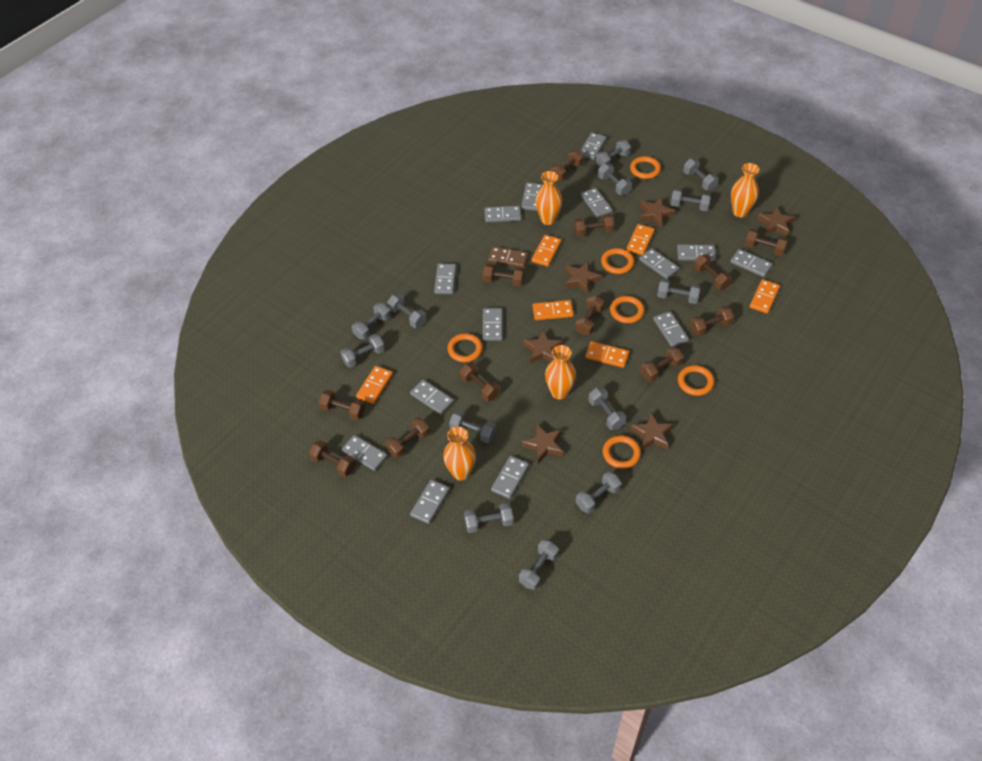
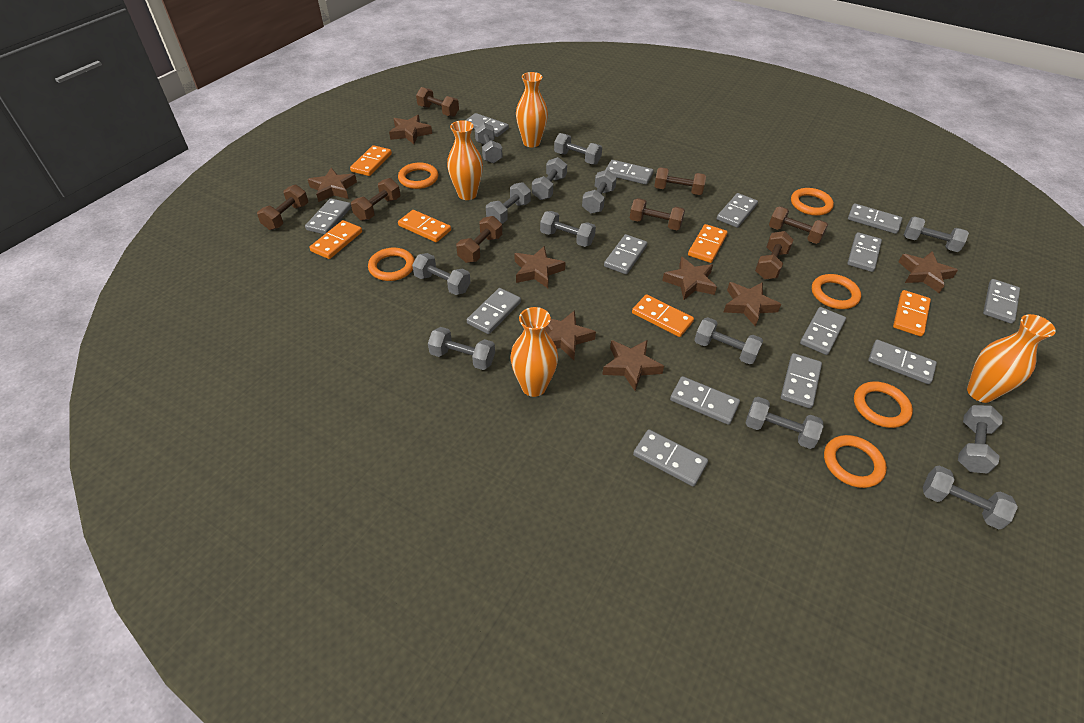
brown domino: [488,246,528,268] = 1 -> none = 0
brown dumbbell: [309,440,356,477] [318,390,365,420] [385,417,430,458] [460,363,500,402] [483,264,524,287] [551,150,584,181] [574,214,614,237] [575,295,604,335] [640,346,684,382] [690,306,734,336] [694,254,732,290] [745,229,788,256] = 12 -> [257,185,308,230] [351,178,400,221] [416,87,459,117] [456,216,502,263] [630,198,685,230] [654,167,706,195] [755,231,794,279] [769,206,828,244] = 8
brown star: [521,424,563,464] [523,330,563,364] [565,262,602,294] [630,412,674,451] [640,197,675,228] [757,206,795,237] = 6 -> [308,168,357,202] [389,115,432,144] [515,246,566,288] [545,310,596,360] [602,340,664,391] [662,257,717,300] [724,282,781,327] [898,251,958,293] = 8

